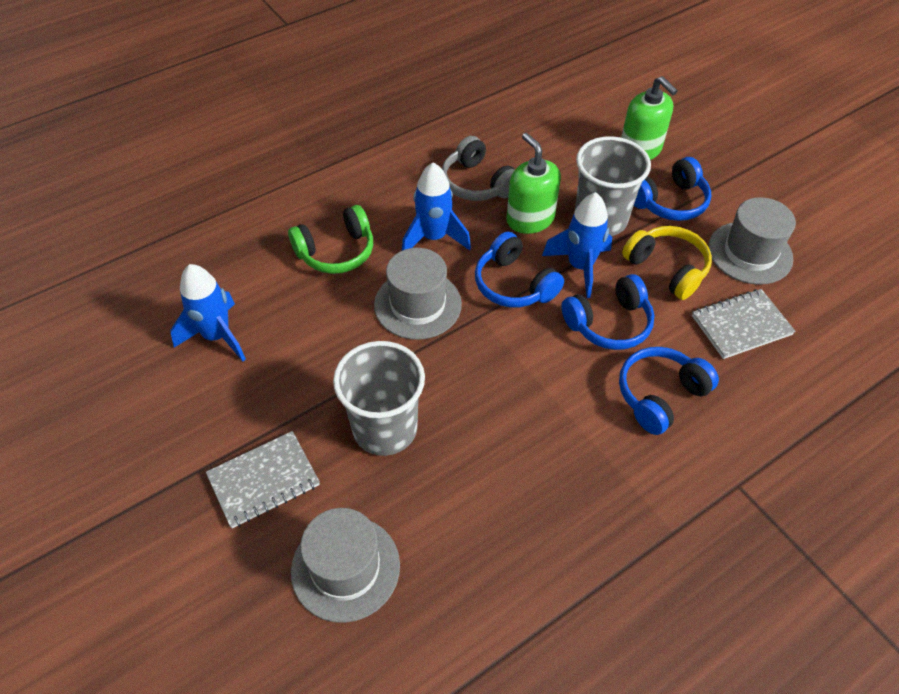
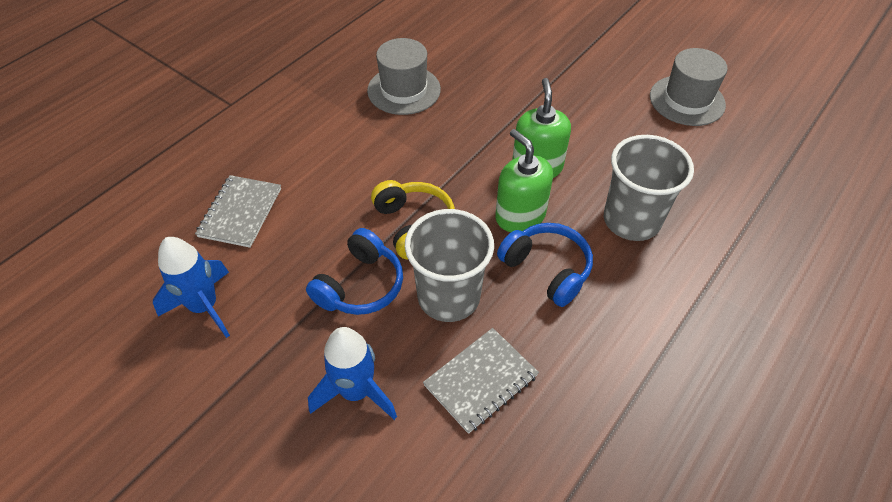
blue headphones: [475,232,564,307] [561,274,655,350] [619,347,719,435] [634,157,711,221] = 4 -> [306,228,403,315] [497,223,593,307] = 2
blue rocket: [170,264,246,361] [402,162,471,251] [542,192,612,298] = 3 -> [153,237,230,338] [308,327,397,420] = 2
green headphones: [288,205,373,274] = 1 -> none = 0
grey hat: [291,508,400,623] [374,248,462,340] [708,197,796,285] = 3 -> [367,38,441,115] [650,48,728,126] = 2
grey headphones: [442,136,515,201] = 1 -> none = 0

